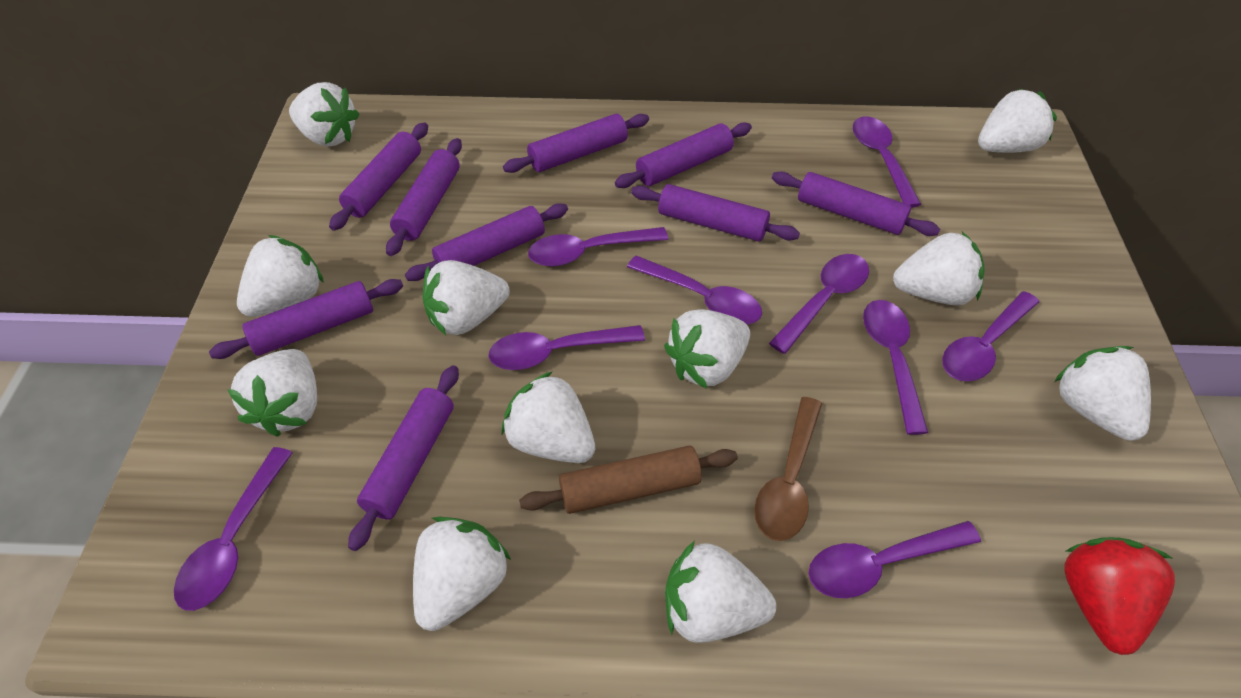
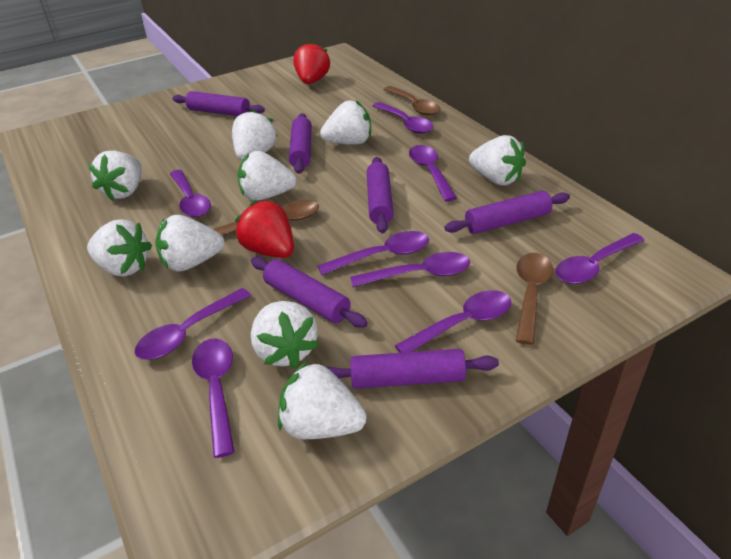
brown rolling pin: [519,446,738,514] = 1 -> none = 0
brown spoon: [754,397,822,541] = 1 -> [213,200,319,235] [383,86,440,115] [516,253,553,345] = 3
purple rolling pin: [209,279,403,359] [329,123,428,231] [348,365,459,551] [386,138,462,256] [405,204,568,281] [503,114,649,173] [615,123,752,188] [631,184,800,241] [772,171,940,236] = 9 -> [172,91,265,116] [251,257,368,328] [289,113,312,174] [326,349,499,389] [367,157,394,233] [445,191,570,234] = 6
red strawberry: [1064,537,1175,655] = 1 -> [235,200,294,258] [293,41,330,84] = 2
white strawberry: [227,349,317,437] [237,235,324,317] [289,82,360,147] [413,517,511,631] [422,260,510,335] [501,371,595,463] [664,309,750,389] [665,541,776,643] [893,232,985,305] [978,89,1057,153] [1054,346,1151,441] = 11 -> [87,219,152,276] [88,151,142,201] [155,215,225,272] [232,109,277,161] [237,151,297,201] [251,301,319,368] [278,361,367,439] [320,100,371,145] [469,135,526,185] = 9

